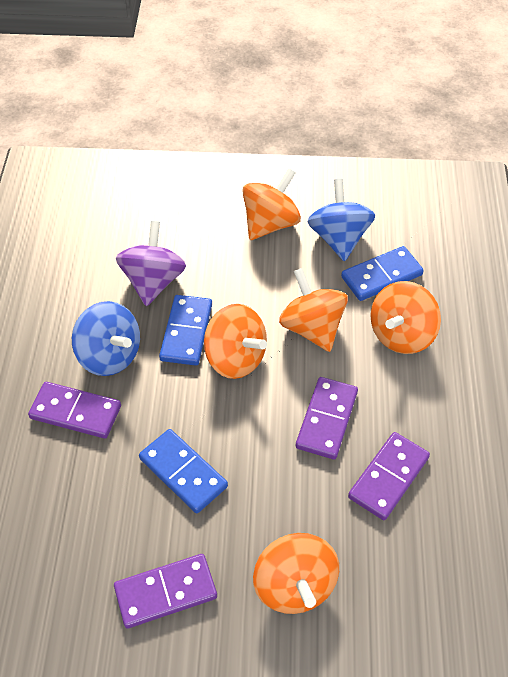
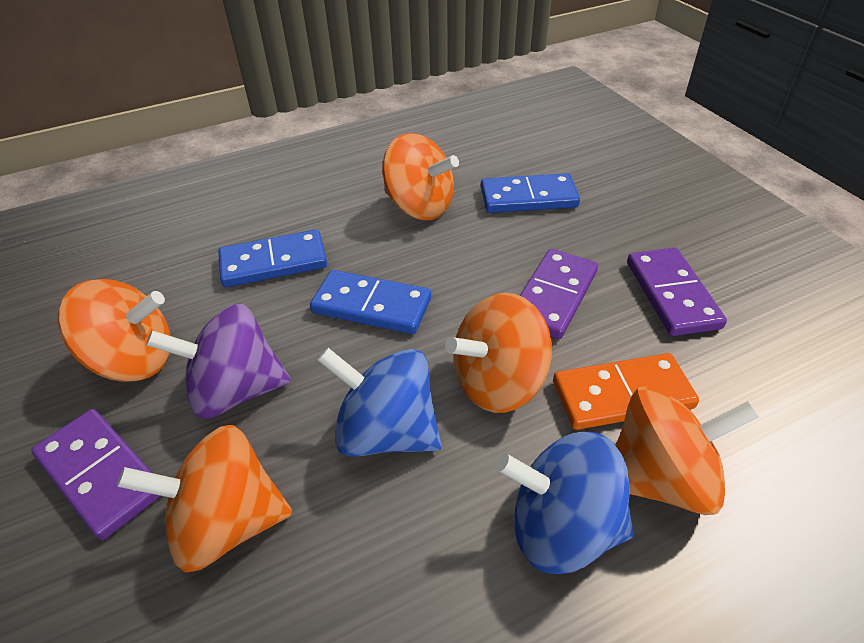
orange domino: none = 0 -> [553,353,699,430] = 1
purple domino: [28,382,121,439] [114,554,217,629] [296,377,358,459] [348,432,430,520] = 4 -> [31,409,160,540] [520,249,598,339] [627,248,727,336] = 3

